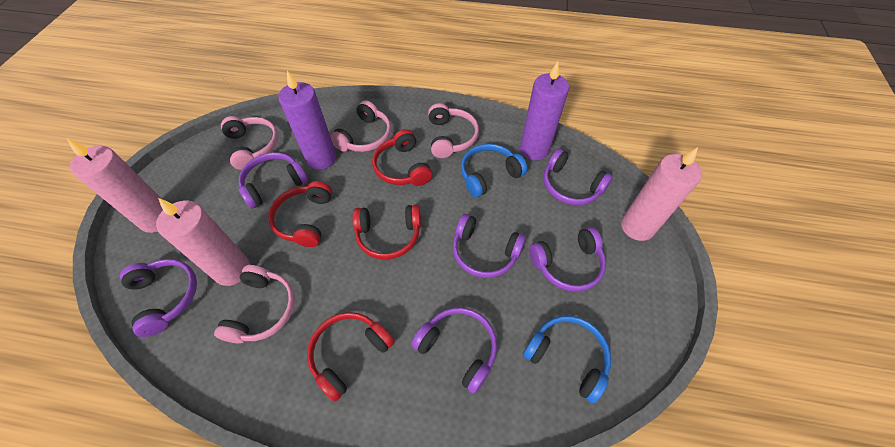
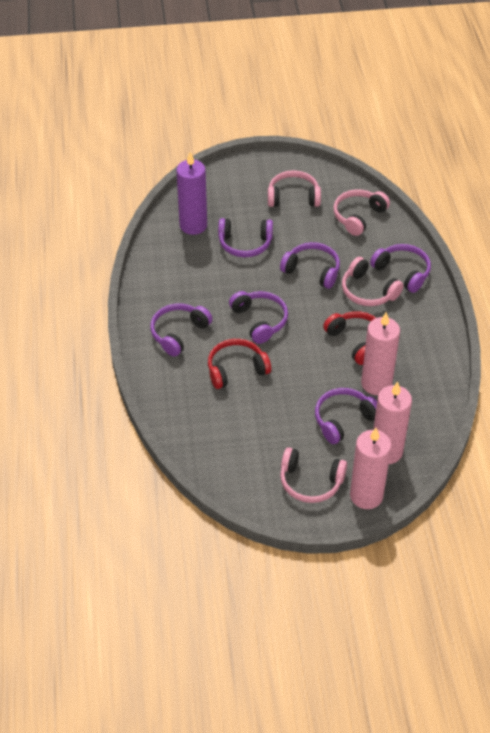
blue headphones: [461,144,527,198] [523,316,611,404] = 2 -> none = 0
purple candle: [278,71,336,170] [520,61,569,161] = 2 -> [176,152,207,235] = 1
red headphones: [268,181,332,247] [307,312,394,401] [352,205,421,260] [372,129,432,186] = 4 -> [208,339,271,389] [323,311,376,365] = 2

